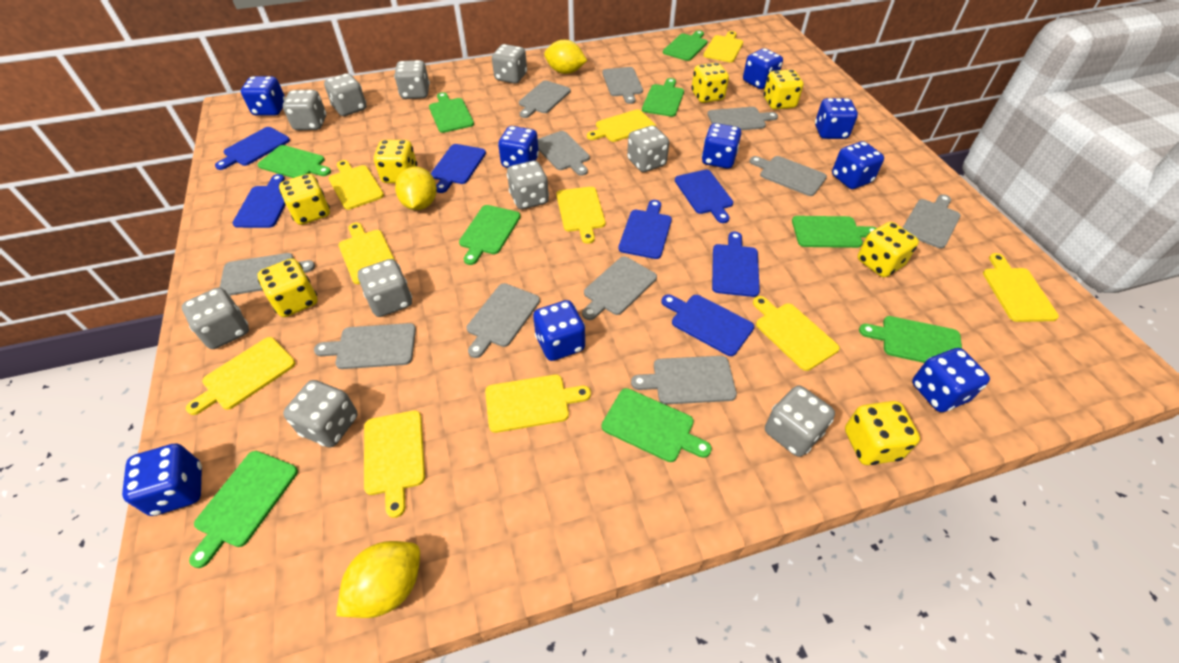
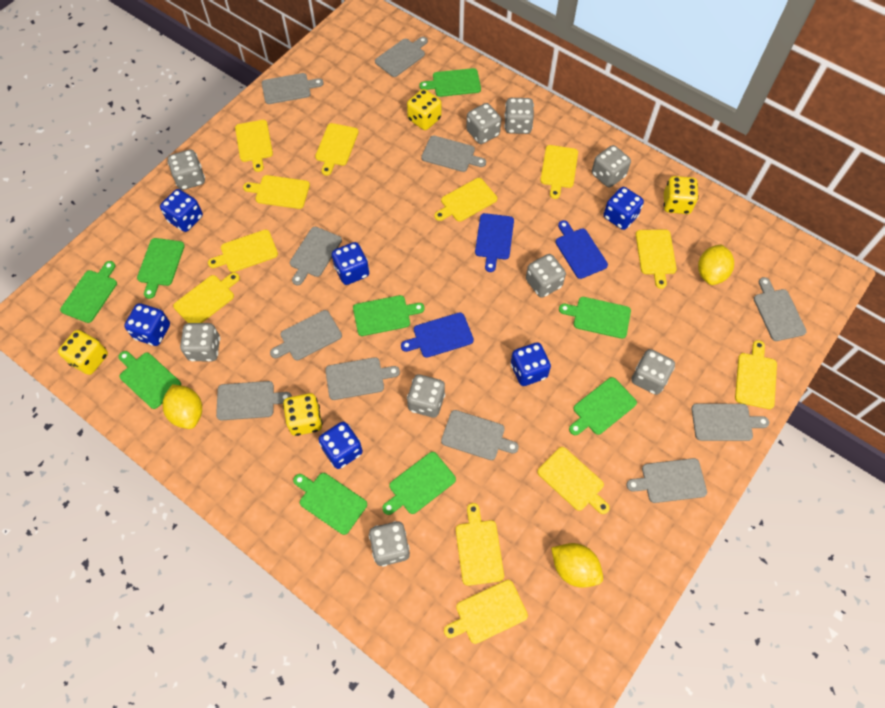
blue cutting board: [215,127,290,170] [233,174,286,228] [431,144,486,193] [618,200,672,259] [661,295,754,356] [675,170,733,223] [712,232,760,297] = 7 -> [401,312,474,358] [475,213,514,272] [555,220,608,279] = 3
blue dice: [122,444,202,516] [241,76,285,116] [498,126,539,168] [533,300,585,361] [702,123,741,169] [743,48,783,89] [815,98,858,139] [832,141,884,189] [912,348,990,412] = 9 -> [124,303,170,346] [160,189,203,232] [318,422,363,469] [332,242,369,285] [511,342,551,386] [604,187,644,230] = 6
grey dice: [182,287,249,349] [283,90,326,130] [283,380,358,447] [324,73,367,116] [358,259,412,317] [394,60,430,99] [492,44,527,84] [507,161,549,209] [627,125,669,172] [765,386,835,457] = 10 -> [168,149,205,190] [180,323,220,361] [369,521,410,567] [407,374,445,418] [466,103,501,144] [504,98,534,134] [526,254,566,298] [592,145,631,187] [631,349,675,395] = 9
yellow cutting board: [186,337,295,415] [329,160,384,210] [338,223,395,284] [364,410,425,518] [485,375,591,433] [556,187,605,244] [587,109,656,142] [703,31,743,62] [753,296,840,371] [983,253,1059,322] = 10 -> [173,273,240,323] [208,230,278,272] [235,120,273,172] [243,175,310,209] [315,123,359,176] [434,178,497,222] [444,580,528,644] [456,503,504,586] [538,447,610,514] [540,145,578,199] [636,229,677,289] [735,340,777,409] = 12
yellow dice: [258,258,318,317] [279,174,330,225] [374,140,417,183] [691,62,729,103] [764,69,803,110] [845,401,920,465] [858,222,919,277] = 7 -> [58,330,108,375] [283,393,323,436] [407,89,441,130] [664,176,699,214] = 4

